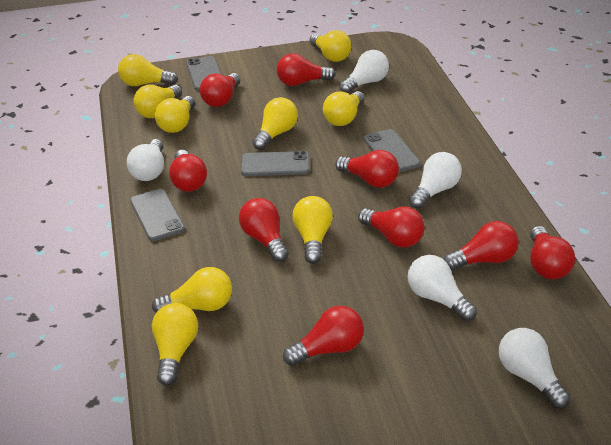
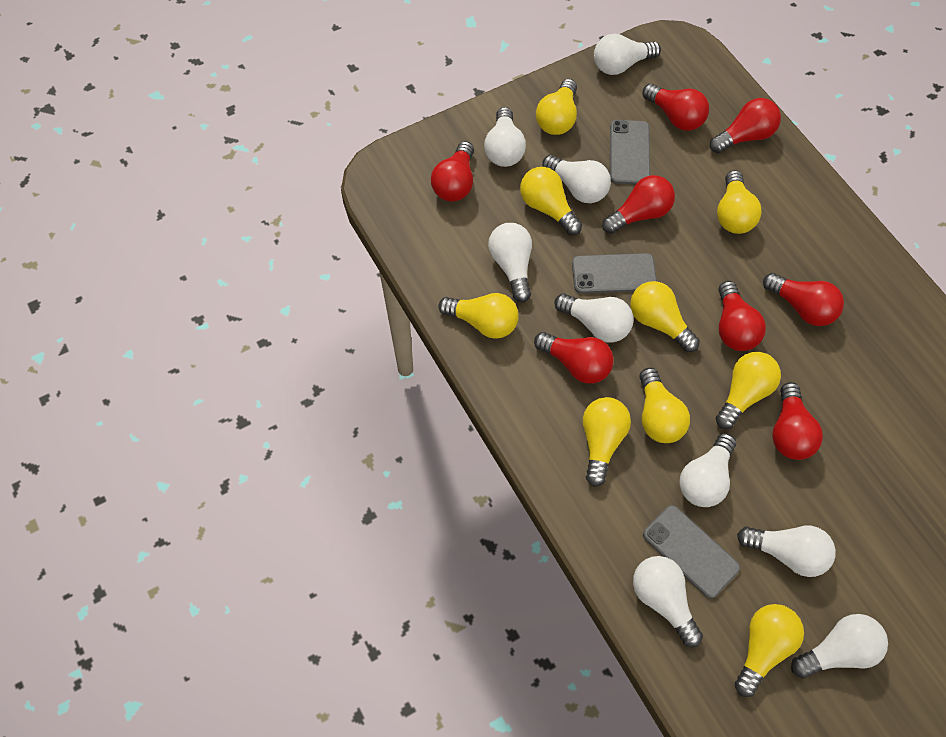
grey phone: [130,189,185,241] [186,56,221,91] [241,151,310,176] [364,129,420,172] = 4 -> [572,253,657,293] [610,120,650,185] [643,505,740,598] = 3
red light bulb: [169,150,207,192] [200,73,241,107] [239,198,289,262] [277,53,336,86] [283,306,364,366] [335,150,399,188] [358,207,425,248] [444,221,519,271] [530,226,575,279] = 9 -> [431,141,474,202] [534,332,614,384] [602,175,675,234] [643,83,709,131] [710,98,781,153] [718,281,766,351] [763,273,844,326] [772,382,823,460] = 8
white light bulb: [127,139,164,181] [339,50,389,93] [408,255,477,321] [409,152,462,209] [499,328,571,409] = 5 -> [484,107,526,167] [488,223,532,302] [542,155,611,203] [554,293,634,342] [594,34,661,75] [633,556,703,647] [679,433,736,507] [737,526,836,577] [791,614,888,678] = 9

